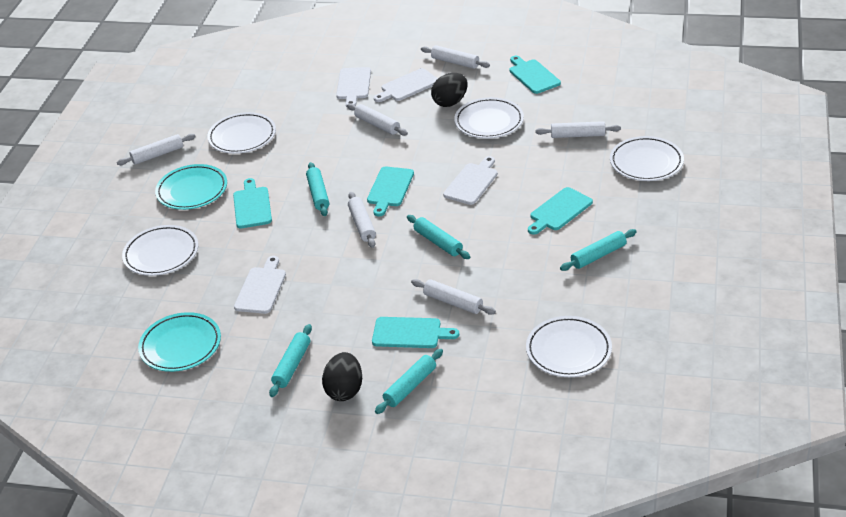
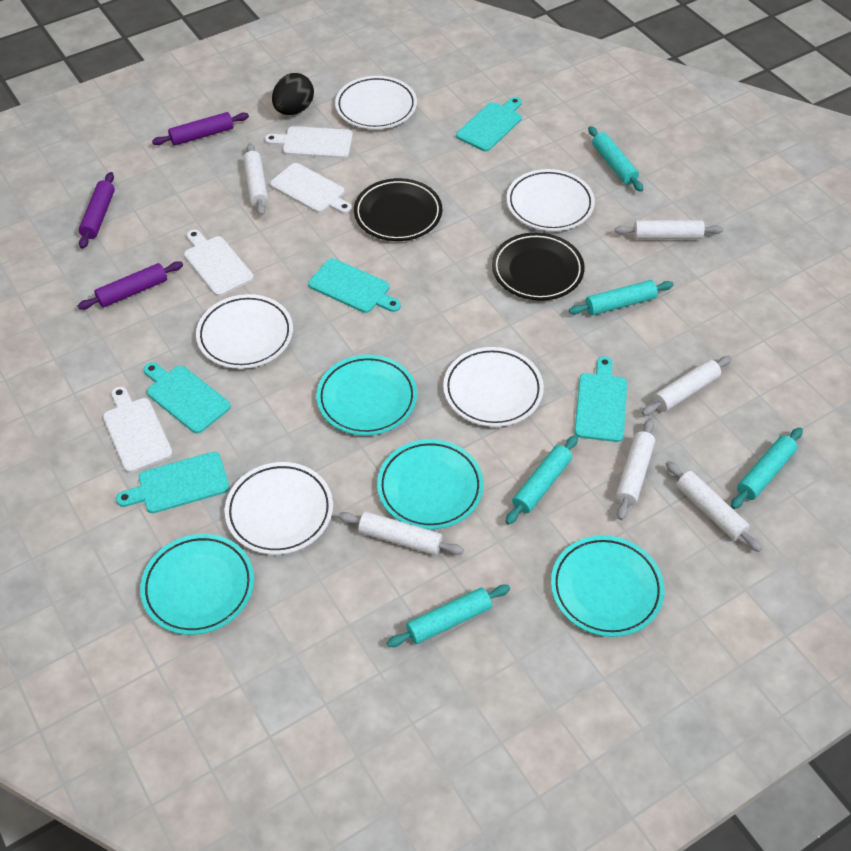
black egg: [322,352,362,401] [431,73,468,107] = 2 -> [272,73,314,115] = 1
black plate: none = 0 -> [354,178,442,241] [492,232,585,301] = 2
purple rolling pin: none = 0 -> [77,261,183,310] [79,172,115,249] [152,112,249,146] = 3
turquoise plate: [138,312,221,372] [155,164,227,210] = 2 -> [140,534,254,635] [316,355,417,436] [377,439,484,529] [551,535,665,637] = 4

